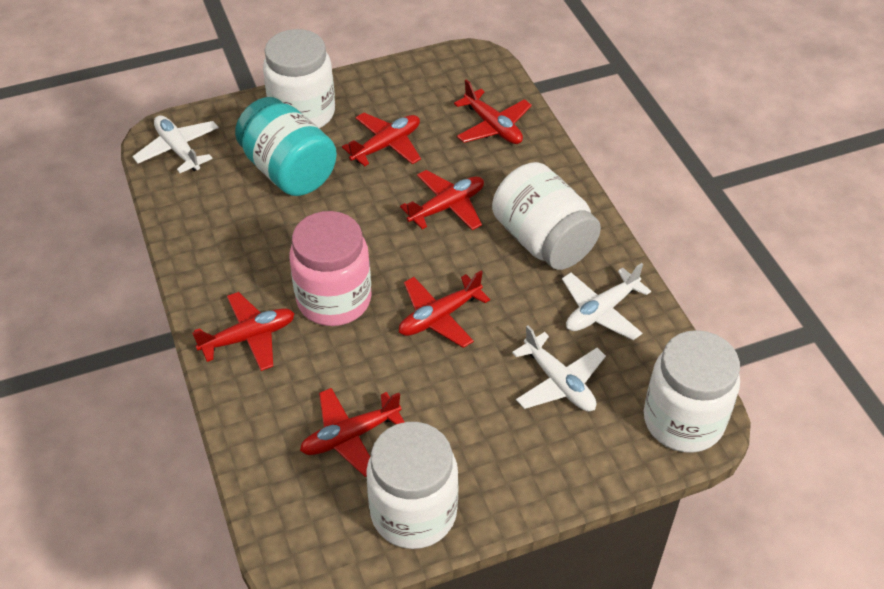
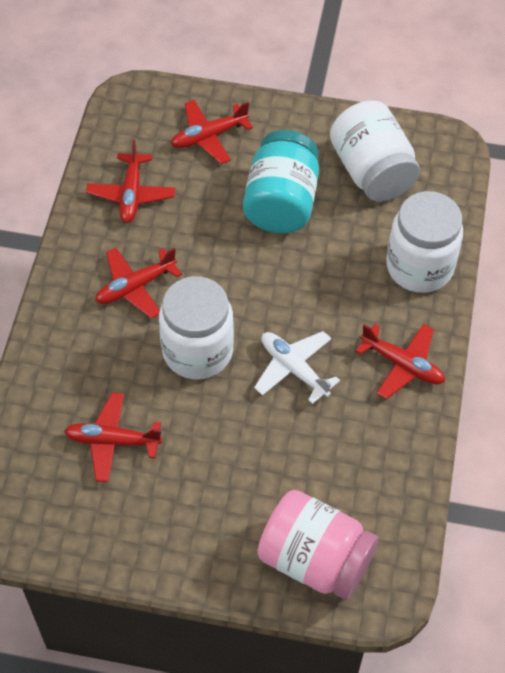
red plane: [192,292,295,371] [300,388,404,477] [342,113,421,167] [399,271,490,348] [400,170,484,230] [454,79,532,144] = 6 -> [64,392,163,482] [86,140,175,223] [95,247,182,319] [171,100,253,164] [355,324,445,399] = 5
white jar: [263,29,335,128] [366,422,459,549] [492,162,601,270] [644,330,740,453] = 4 -> [159,276,234,379] [330,100,420,202] [386,191,463,293] = 3
white plane: [132,115,219,173] [512,325,606,412] [562,263,651,340] = 3 -> [254,331,340,404] = 1

